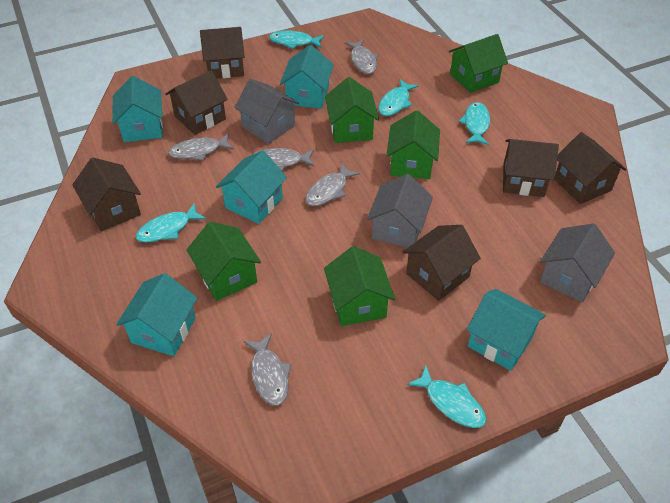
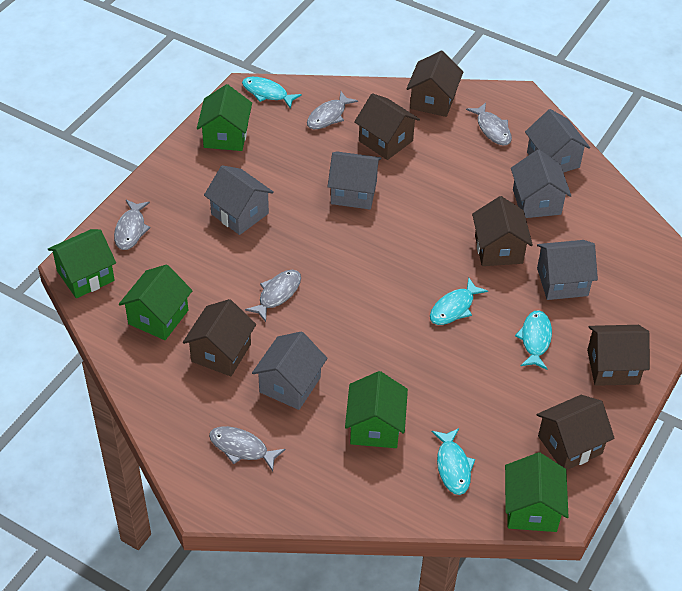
grey house: [234,79,299,144] [367,174,433,248] [540,223,615,302] = 3 -> [204,165,274,235] [252,331,327,410] [327,152,382,209] [511,150,571,218] [525,109,590,173] [537,240,598,300] = 6
turquoise fish: [136,203,206,243] [269,30,324,49] [378,79,419,116] [407,365,486,428] [459,102,490,145] = 5 -> [242,77,302,109] [430,278,488,325] [432,428,475,495] [515,310,552,370] = 4
turquoise house: [112,76,163,142] [116,273,197,356] [216,151,287,224] [280,45,334,109] [467,289,546,371] = 5 -> none = 0

